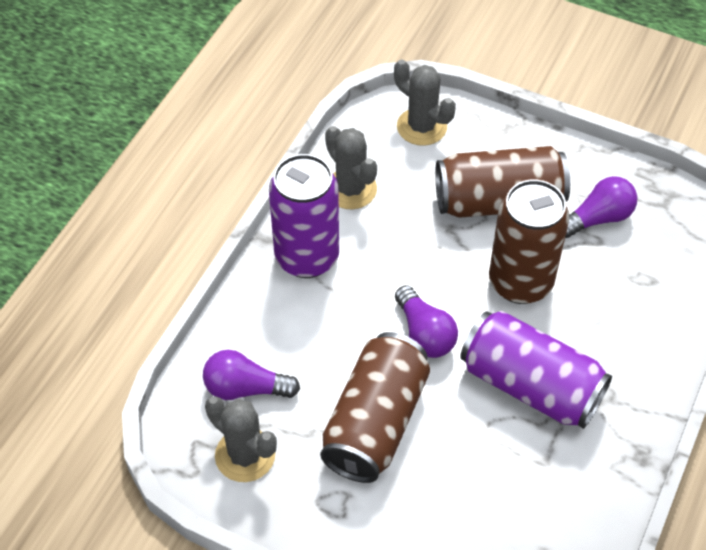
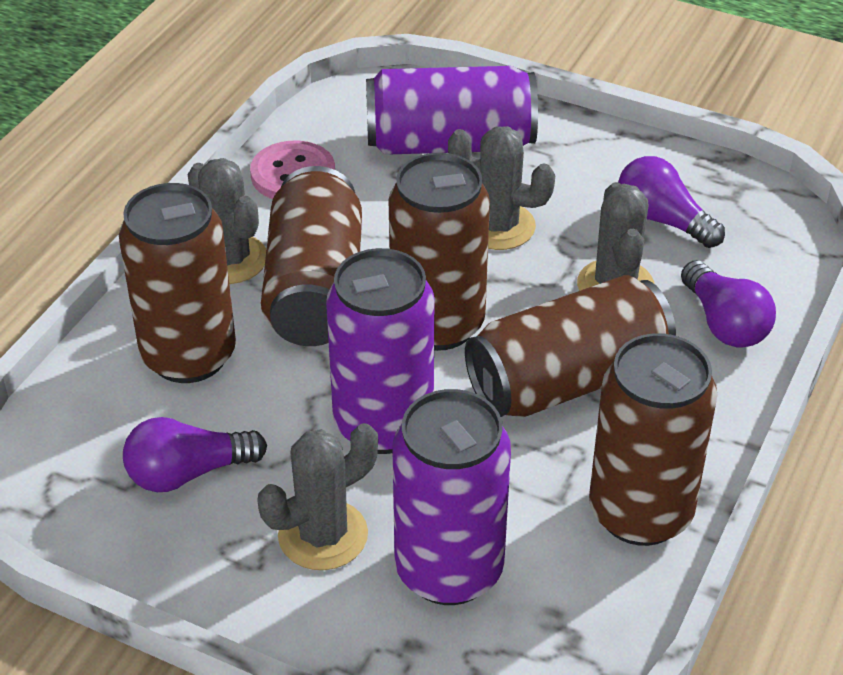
brown can: [320,332,430,483] [435,146,570,218] [489,180,569,304] = 3 -> [119,183,236,383] [261,166,362,346] [388,153,490,351] [465,275,676,417] [589,333,717,546] = 5
grey cactus: [205,396,277,482] [325,126,377,209] [394,60,456,146] = 3 -> [188,158,266,284] [257,423,378,570] [448,126,555,250] [577,182,654,291] = 4
pink button: none = 0 -> [250,141,335,199] = 1
purple can: [269,154,339,278] [460,311,612,429] = 2 -> [326,248,435,454] [366,66,538,155] [393,389,511,605] = 3

